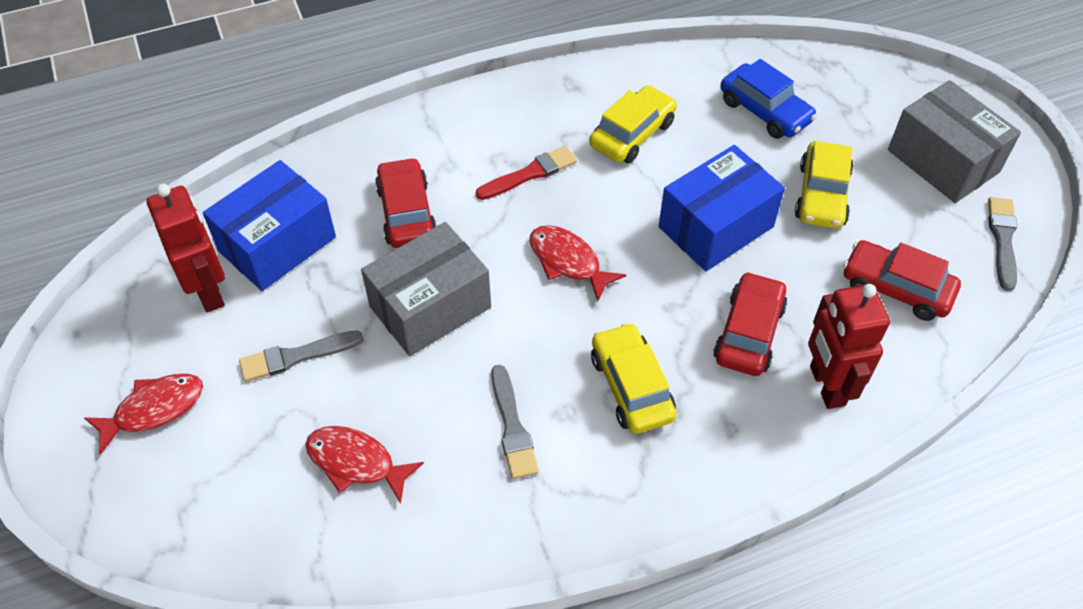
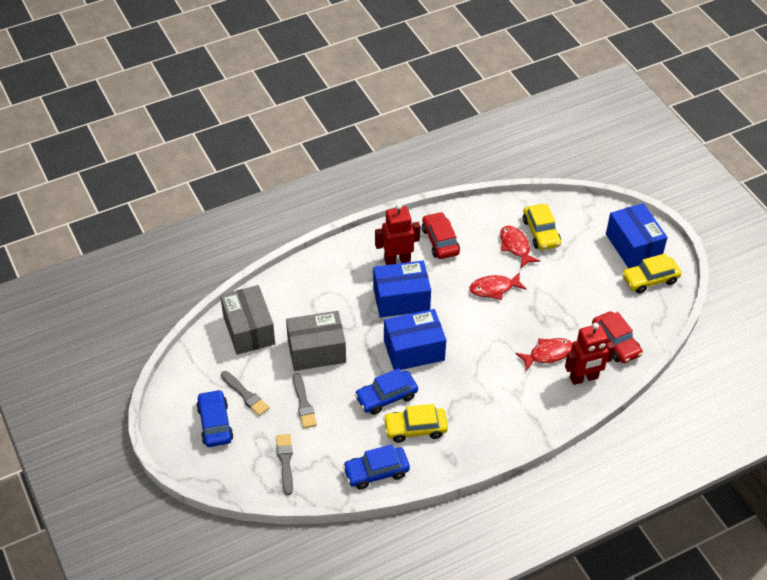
blue box: [203,160,336,291] [659,145,785,271] = 2 -> [373,261,431,318] [384,309,446,370] [606,203,668,268] = 3
blue car: [720,59,817,139] = 1 -> [196,389,233,447] [343,444,410,489] [354,368,418,415] = 3
red brush: [476,146,577,200] = 1 -> none = 0
red car: [375,157,437,248] [713,271,787,376] [843,240,961,321] = 3 -> [422,212,460,259] [592,311,643,363] = 2

